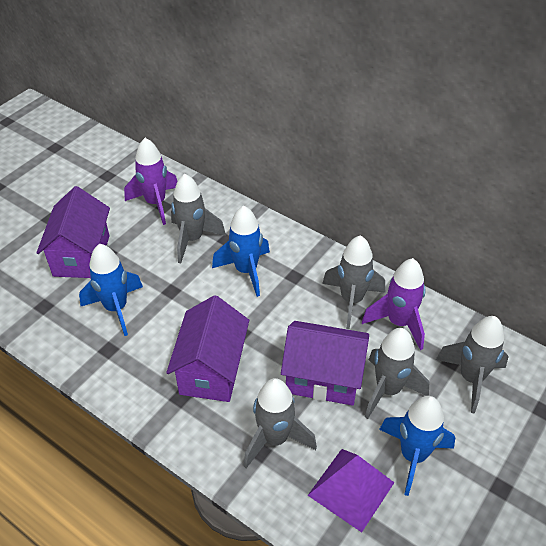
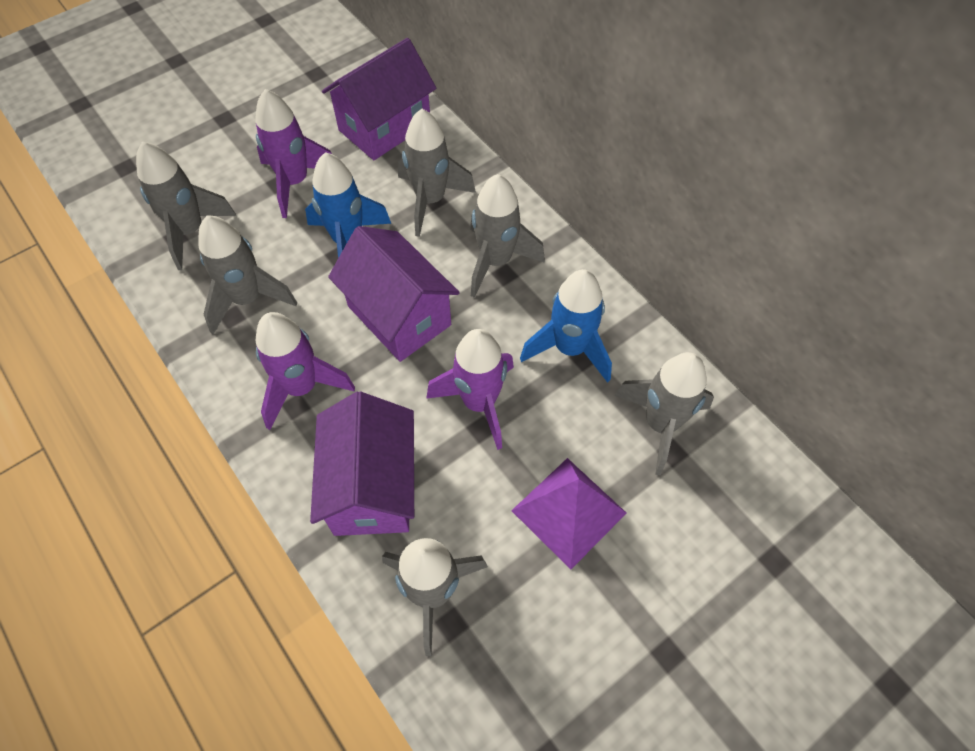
blue rocket: [79,244,143,336] [212,206,270,297] [379,396,455,496] = 3 -> [305,152,391,258] [520,269,612,383] = 2
grey rocket: [171,174,226,263] [244,378,317,468] [322,235,385,329] [365,328,429,419] [436,316,509,413] = 5 -> [136,142,236,270] [198,216,297,334] [382,538,488,656] [398,109,476,237] [470,174,545,298] [614,352,714,475] = 6
purple rocket: [124,138,178,225] [362,258,426,350] = 2 -> [255,89,332,218] [256,312,355,430] [426,329,514,450] = 3

